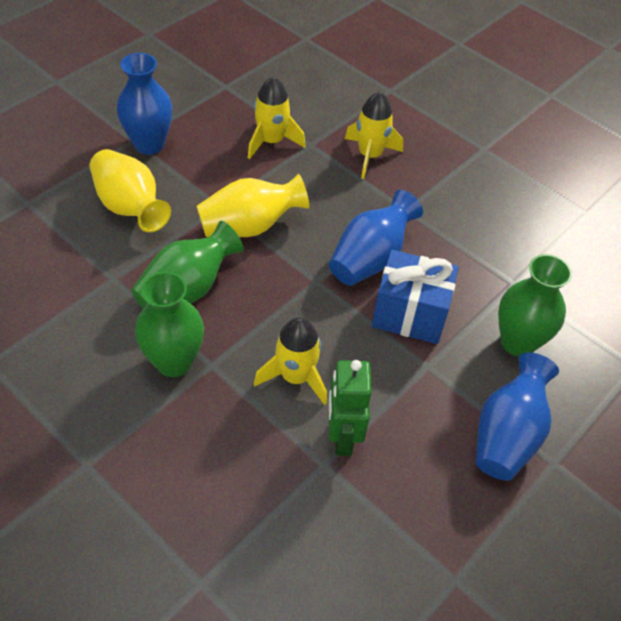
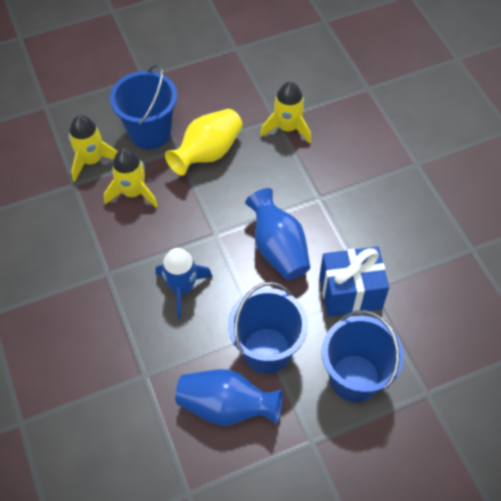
blue bucket: none = 0 -> [110,64,177,149] [228,282,308,374] [322,310,404,402] = 3
blue rocket: none = 0 -> [155,248,213,319] = 1
blue vase: [117,53,173,155] [329,190,423,286] [476,353,559,481] = 3 -> [175,369,283,426] [245,188,310,280] = 2
green robot: [329,360,372,456] = 1 -> none = 0
green vase: [131,221,244,309] [135,271,204,377] [498,254,572,357] = 3 -> none = 0
yellow vase: [90,149,171,232] [197,174,309,237] = 2 -> [165,109,243,176] = 1

